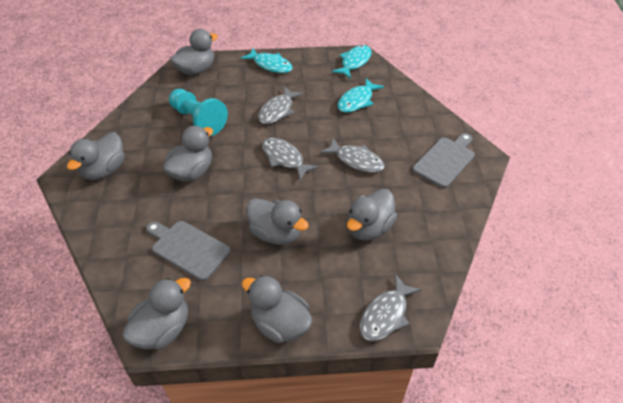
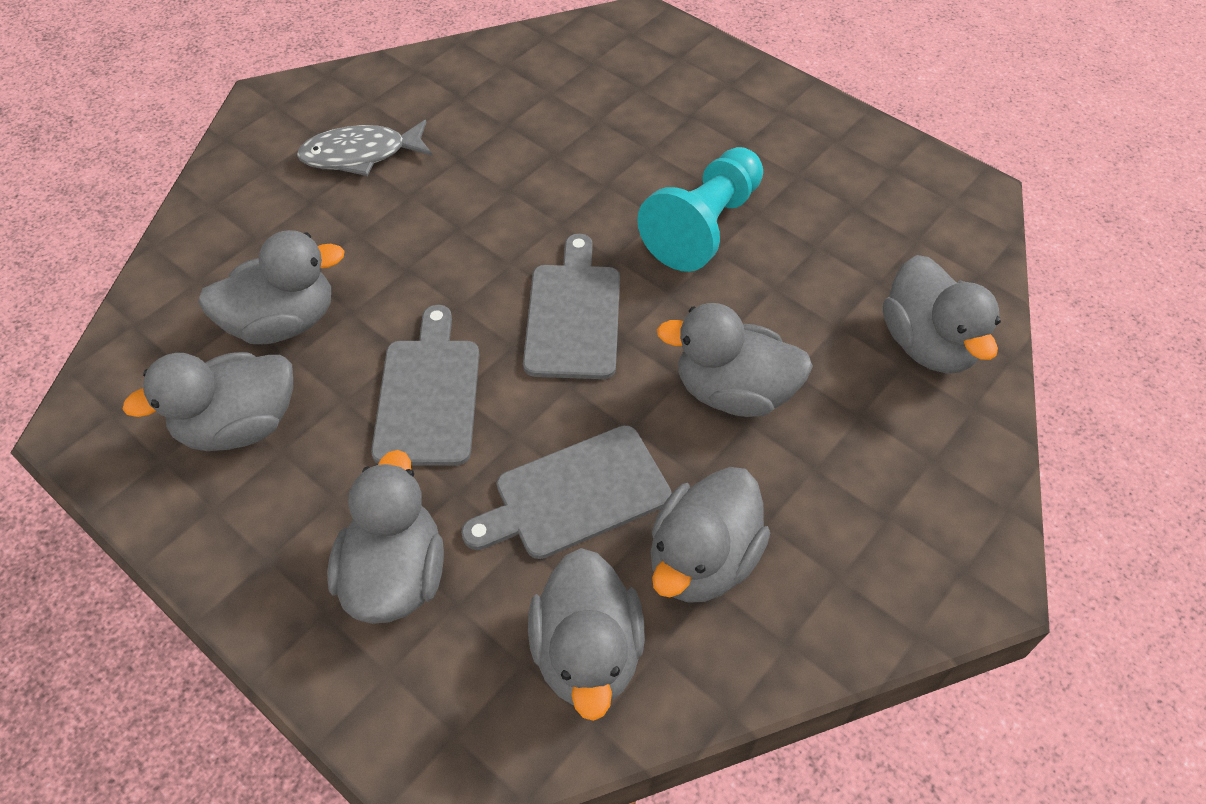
grey cutting board: [146,221,231,281] [413,133,475,188] = 2 -> [371,305,480,466] [461,425,672,559] [523,234,620,379] = 3
grey fish: [258,86,303,124] [262,138,319,180] [320,138,385,173] [359,274,422,341] = 4 -> [297,120,433,176] = 1
turquoise fish: [241,48,293,73] [332,45,372,79] [337,78,384,113] = 3 -> none = 0

